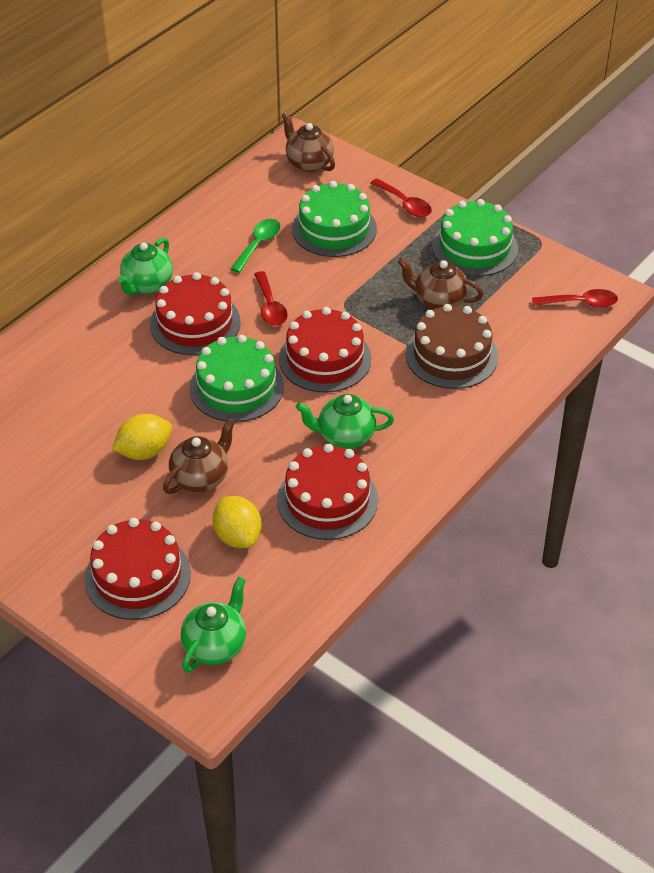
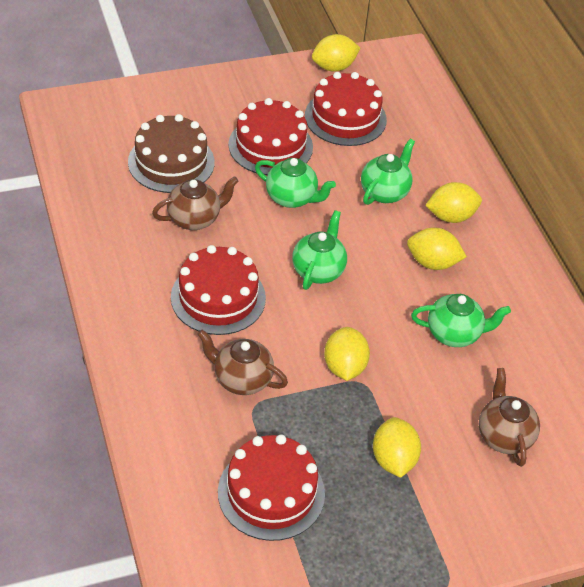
green cake: [189,335,284,422] [292,181,377,257] [432,199,518,276] = 3 -> none = 0
green spoon: [231,219,281,273] = 1 -> none = 0
green teapot: [118,238,173,295] [181,577,246,673] [296,394,394,449] = 3 -> [255,158,336,208] [292,210,347,290] [361,139,415,205] [411,294,511,347] = 4
red spoon: [254,271,288,326] [371,178,432,217] [532,289,618,308] = 3 -> none = 0
yellow lemon: [112,414,172,460] [213,496,262,548] = 2 -> [312,34,360,72] [324,327,370,381] [373,417,421,478] [407,228,467,270] [425,182,482,223] = 5

